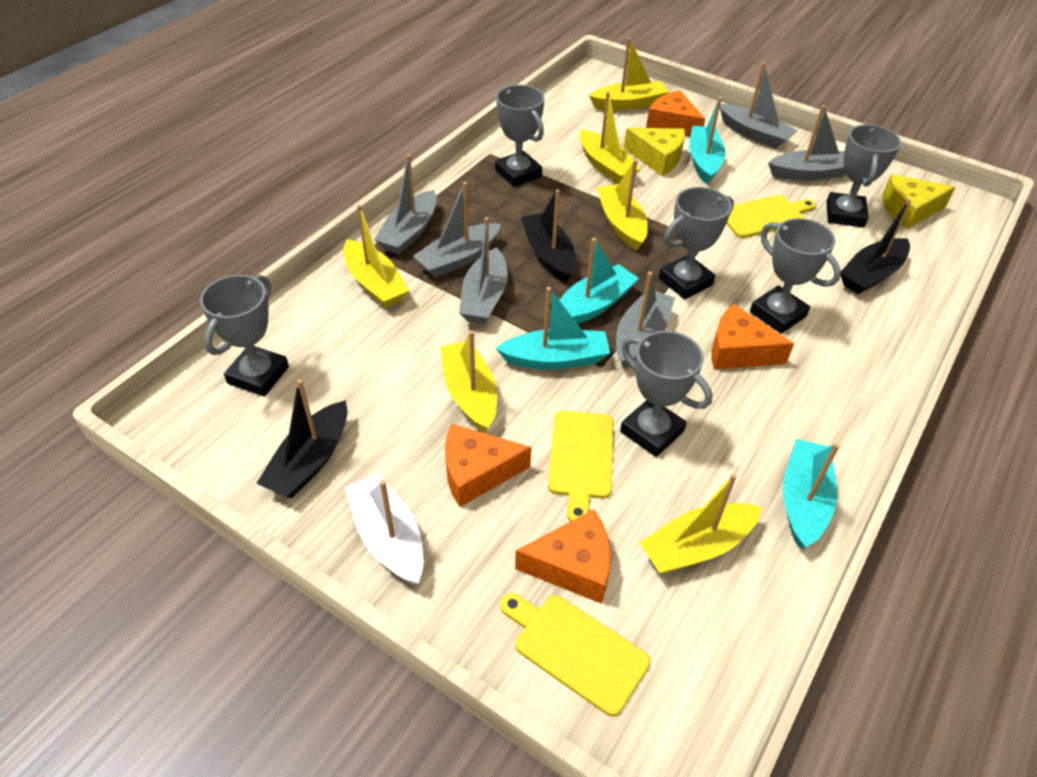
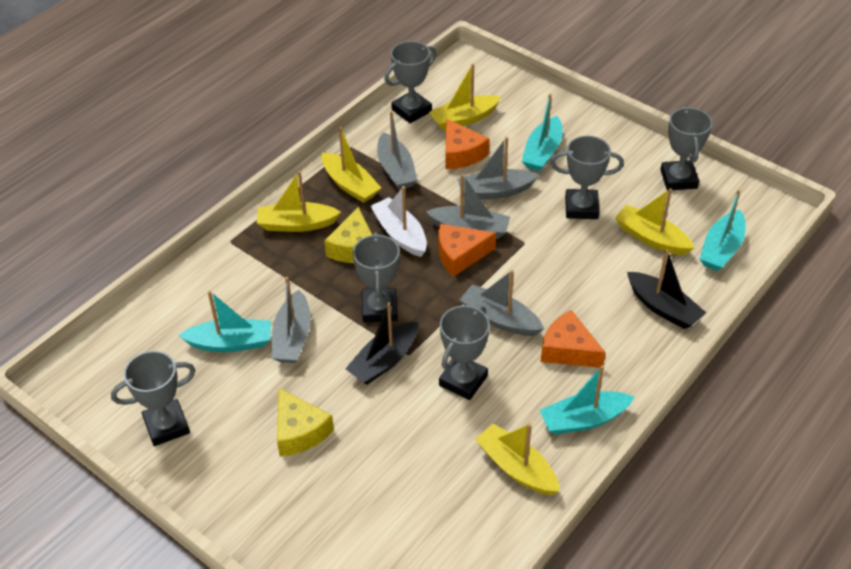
black boat: [256,379,348,498] [521,189,576,283] [840,199,912,294] = 3 -> [345,302,418,385] [627,249,706,329] = 2
grey boat: [374,154,436,255] [413,182,501,278] [459,217,508,324] [616,272,675,368] [720,63,797,149] [768,105,846,181] = 6 -> [272,277,311,363] [377,111,417,190] [426,174,510,239] [457,137,539,200] [460,270,544,336] = 5
orange cheese: [445,424,531,507] [515,510,611,604] [646,90,705,137] [711,304,794,369] = 4 -> [438,224,496,277] [446,118,489,169] [541,310,606,368] = 3
yellow boat: [344,204,409,308] [440,331,497,433] [579,92,641,184] [589,38,668,110] [597,159,648,251] [639,473,762,574] = 6 -> [257,171,341,232] [321,127,381,203] [429,63,501,130] [475,423,560,495] [615,188,695,255] = 5
yellow cutting board: [500,593,651,716] [548,411,614,522] [726,195,816,238] = 3 -> none = 0

